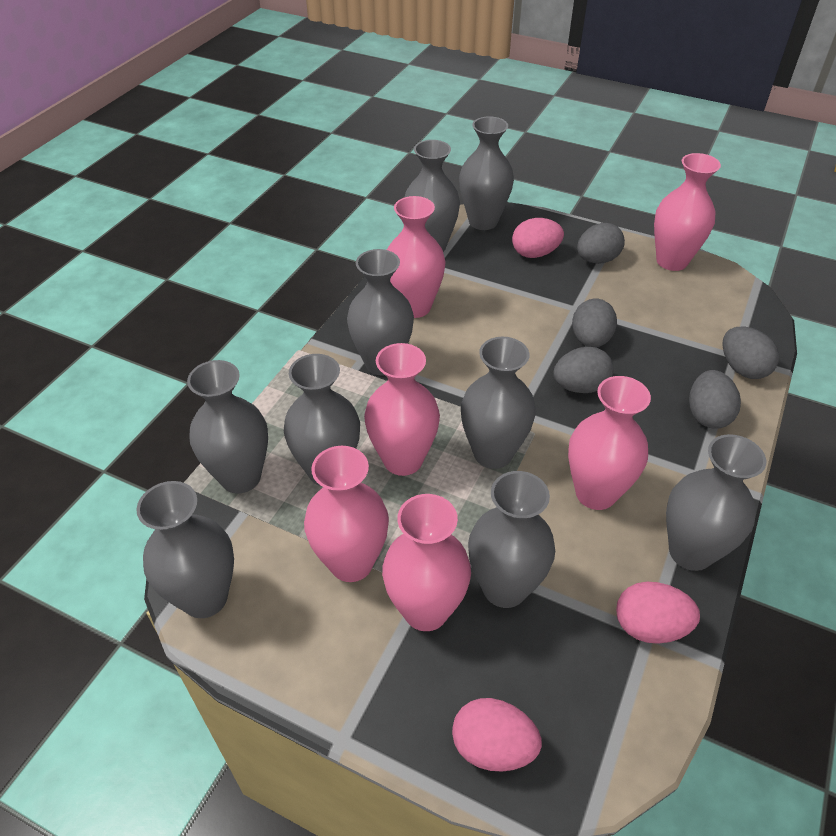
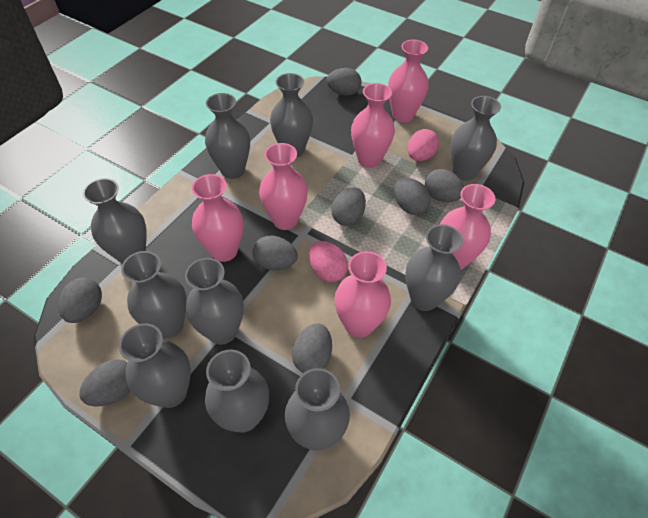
grey egg: [553,347,614,393] [572,299,617,347] [577,223,625,264] [689,370,741,429] [722,327,779,379] = 5 -> [58,278,102,323] [79,359,131,406] [252,235,298,270] [292,324,332,373] [327,68,361,96] [332,187,366,226] [394,178,431,215] [425,169,464,202] = 8
grey vase: [136,481,234,618] [187,360,268,494] [284,354,360,486] [347,249,414,376] [404,140,460,252] [459,116,514,230] [461,337,536,469] [468,471,555,608] [666,434,766,571] = 9 -> [83,178,147,264] [119,323,191,408] [121,251,187,338] [185,258,244,345] [205,93,250,179] [205,350,269,433] [270,73,313,158] [285,368,350,451] [405,224,463,311] [450,96,501,181] = 10
pink egg: [452,698,542,772] [512,218,564,258] [616,582,700,644] = 3 -> [309,241,348,282] [407,129,439,161] = 2

